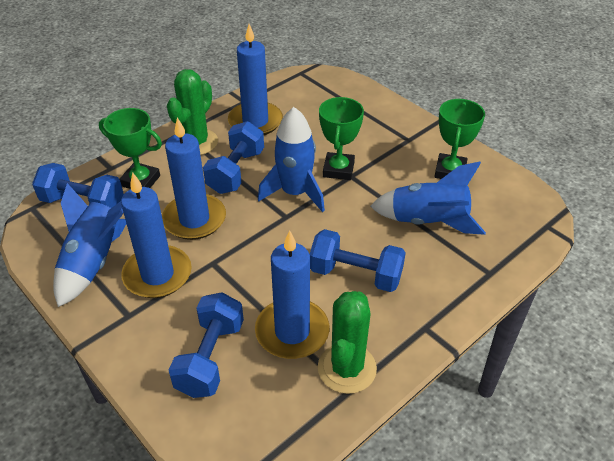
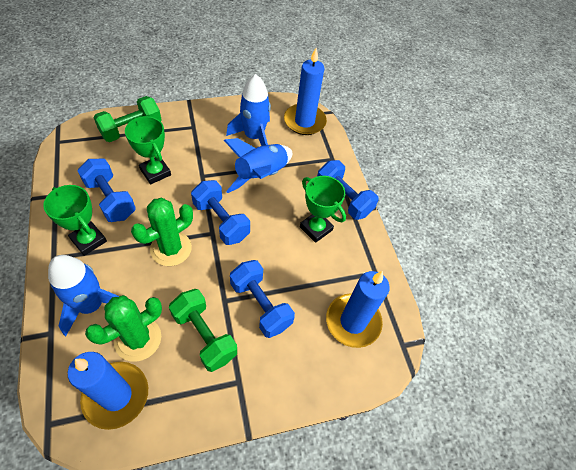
blue candle: [121,172,192,298] [162,117,226,240] [228,24,283,135] [255,230,329,359] = 4 -> [68,352,148,430] [284,48,327,135] [326,271,390,348] = 3
green dumbbell: none = 0 -> [93,96,162,142] [169,289,237,372] = 2

